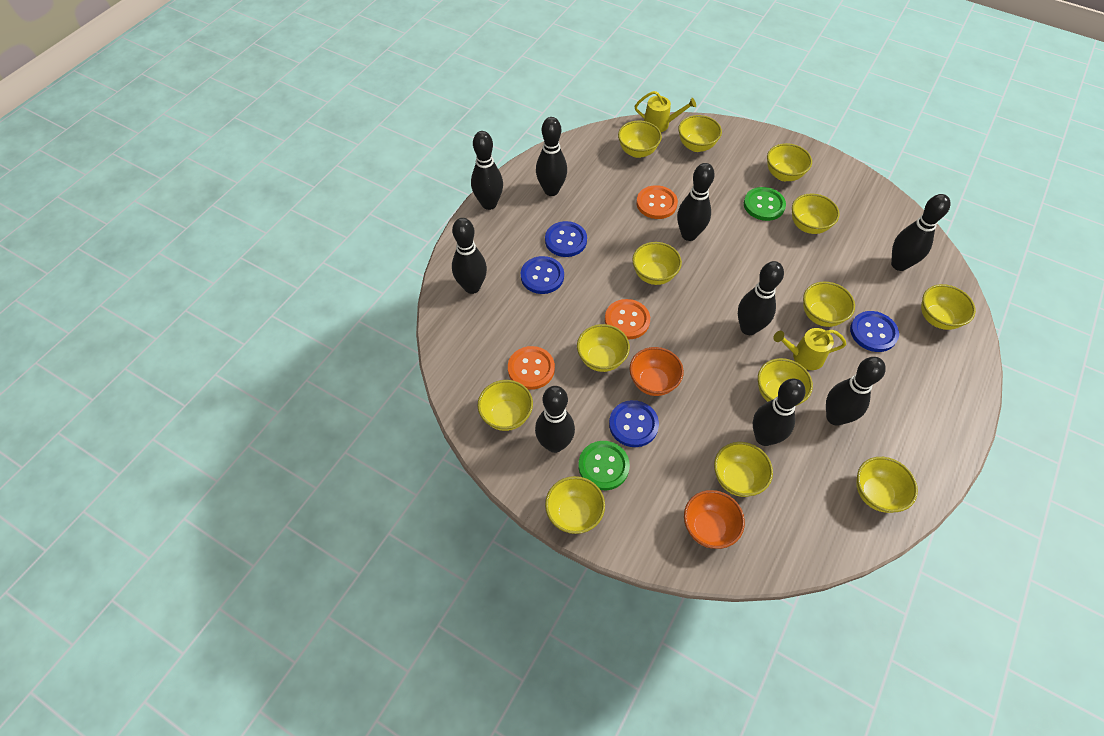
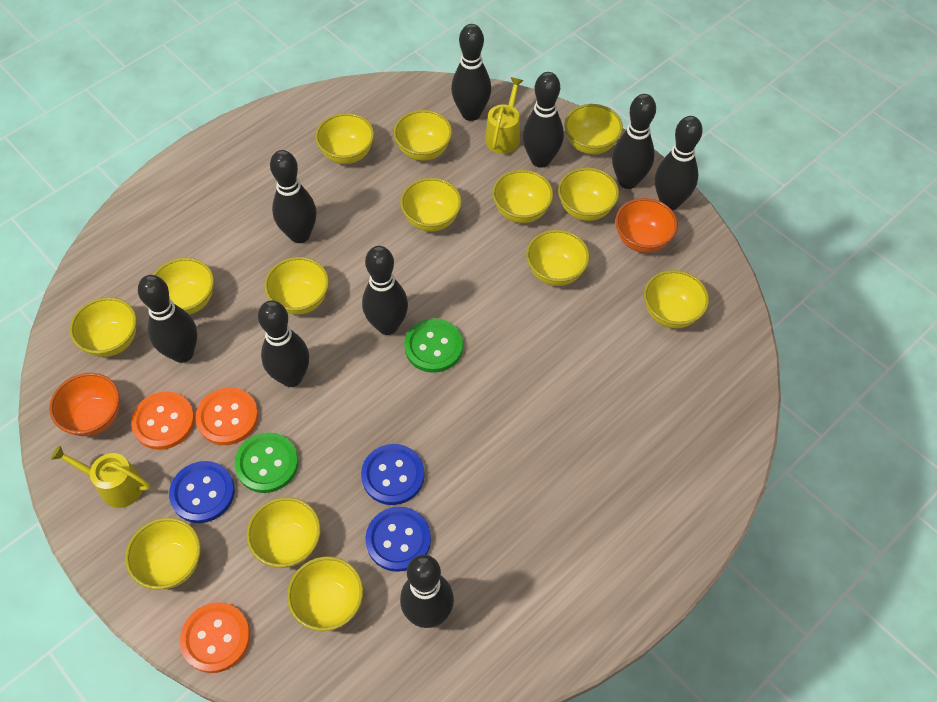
blue button: [521,256,564,294] [545,221,587,257] [609,400,659,447] [850,311,899,352] = 4 -> [169,461,235,523] [361,444,425,505] [365,507,431,572] = 3
yellow bowl: [478,380,533,431] [545,476,605,534] [577,324,630,372] [618,121,662,158] [632,242,682,285] [678,115,722,152] [714,442,773,497] [758,358,813,406] [767,143,812,181] [792,193,839,234] [803,282,855,327] [856,457,918,513] [921,284,976,330] = 13 -> [70,297,137,357] [125,518,201,590] [153,258,214,315] [247,497,321,568] [264,257,329,315] [287,556,363,631] [315,113,374,164] [394,110,452,161] [400,178,462,232] [492,170,553,223] [526,230,590,286] [558,167,619,221] [564,104,623,154] [644,270,709,329] = 14

